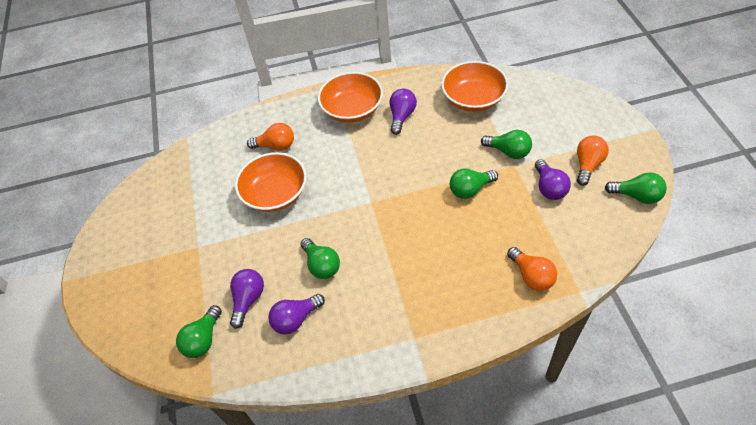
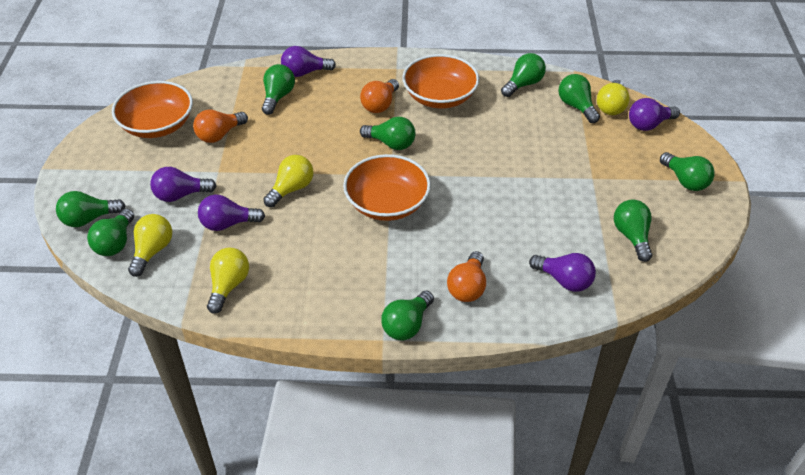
green light bulb: [176,305,222,358] [300,238,340,279] [450,169,498,199] [481,130,532,159] [605,172,667,204] = 5 -> [56,191,126,227] [87,209,134,256] [262,64,295,115] [360,116,415,150] [381,291,434,340] [501,53,546,97] [559,74,600,123] [614,200,652,262] [660,152,715,191] = 9
purple light bulb: [230,269,264,329] [268,294,325,335] [390,88,417,135] [535,159,571,200] = 4 -> [150,167,217,202] [198,195,265,231] [281,46,336,77] [529,253,596,292] [629,98,680,131] = 5
yellow light bulb: none = 0 -> [128,214,172,277] [207,248,249,314] [263,155,313,207] [597,80,630,115] = 4

